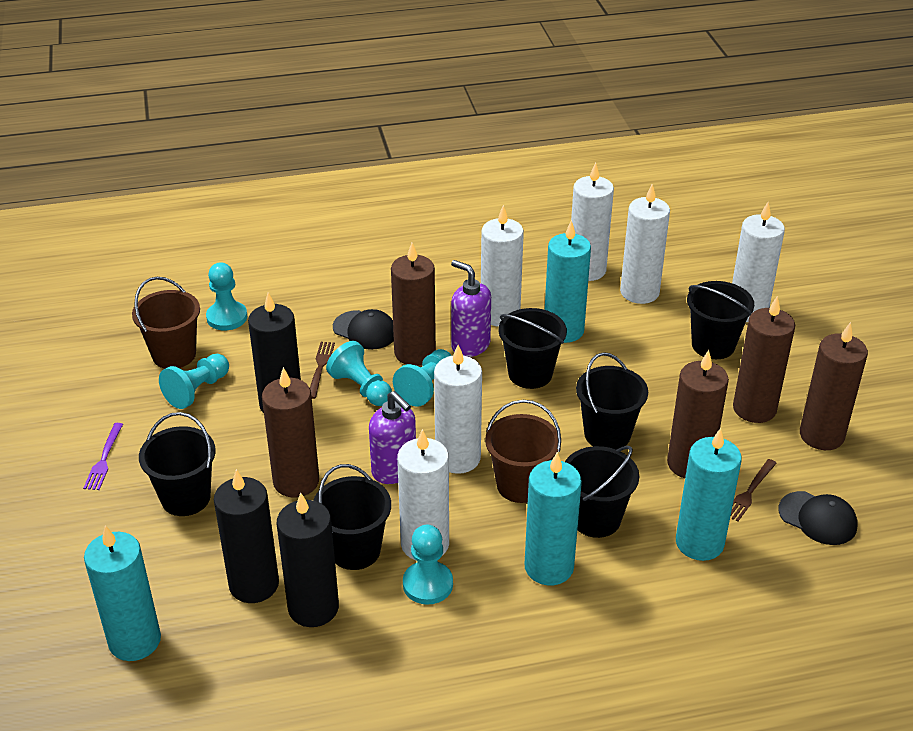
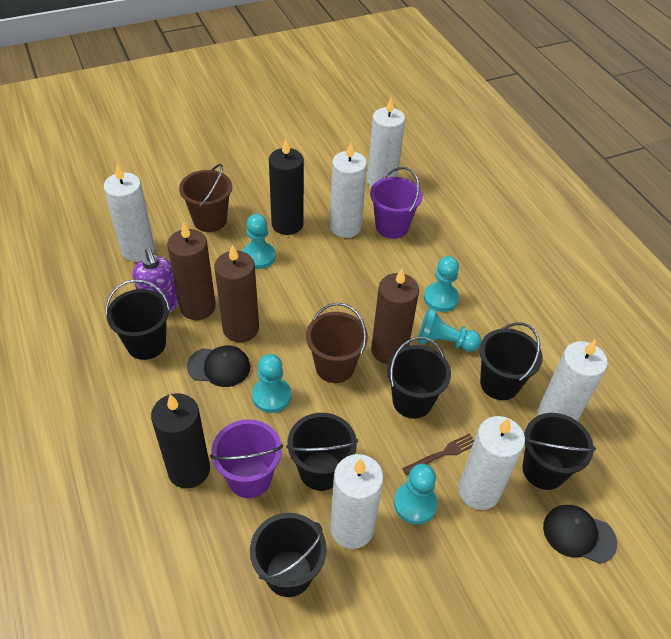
black candle: [214,469,279,603] [248,292,301,413] [277,493,339,627] = 3 -> [151,393,210,489] [269,139,304,235] = 2
brown candle: [262,367,319,497] [391,243,436,366] [667,350,729,478] [733,296,795,423] [800,322,868,450] = 5 -> [167,222,216,320] [214,244,259,342] [371,269,419,364] = 3
brown fork: [310,342,335,399] [730,459,777,522] = 2 -> [402,433,474,475] = 1
purple bucket: none = 0 -> [210,419,283,498] [370,167,423,239] = 2
purple fork: [83,423,123,490] = 1 -> none = 0
purple soap dispenser: [369,391,416,484] [451,260,491,357] = 2 -> [133,248,179,313] = 1
turquoise candle: [84,525,161,661] [525,452,582,585] [545,220,591,343] [676,428,742,561] = 4 -> none = 0

